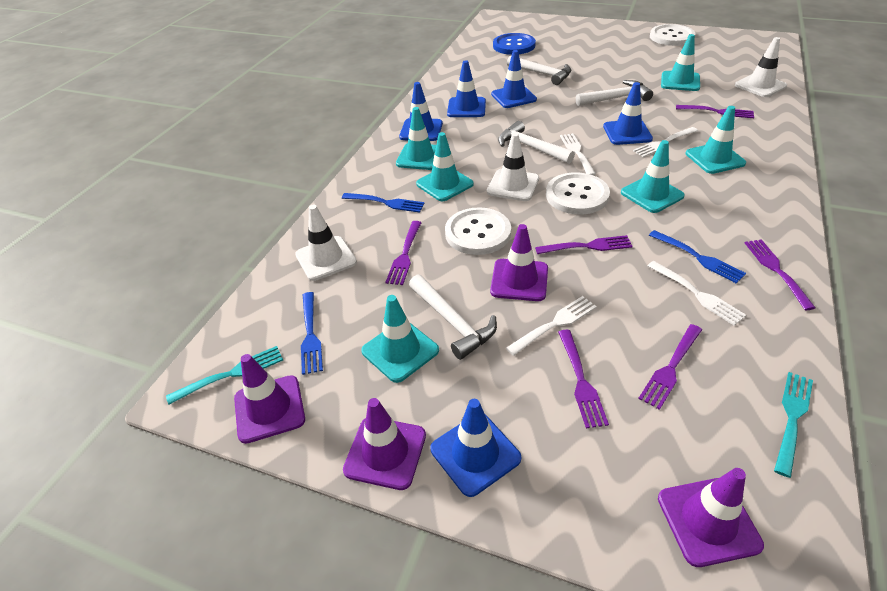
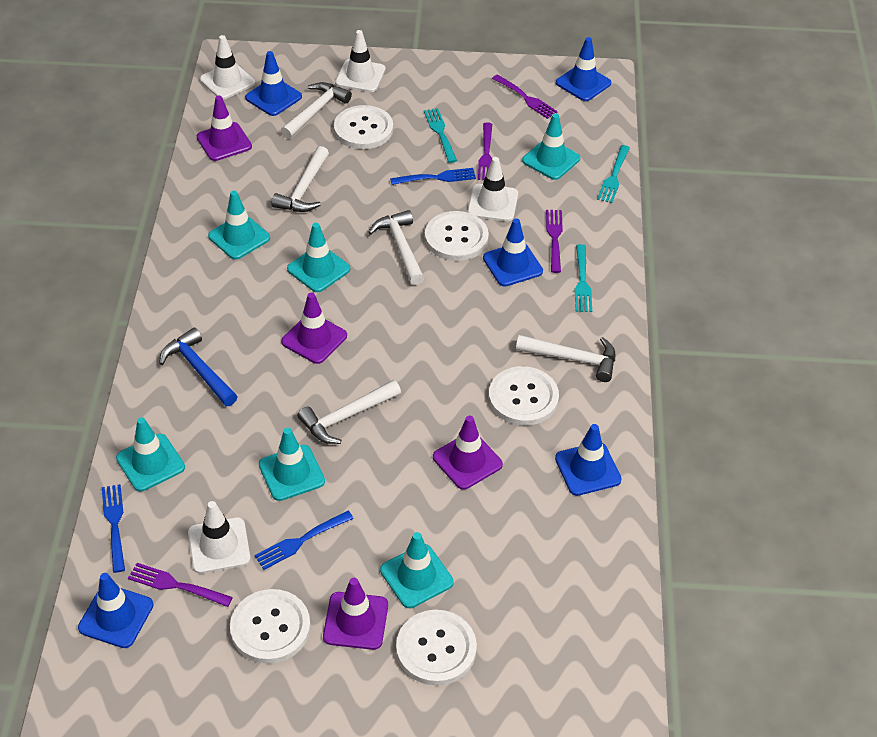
blue button: [493,33,536,55] = 1 -> none = 0
blue hammer: none = 0 -> [159,328,238,406] = 1
purple fork: [385,221,422,285] [535,235,633,254] [558,330,609,428] [638,324,702,410] [676,105,754,118] [745,239,816,310] = 6 -> [128,563,233,607] [478,122,492,180] [492,74,558,119] [546,210,563,273] = 4
turquoise fork: [166,346,283,404] [774,372,813,478] = 2 -> [424,108,457,163] [575,244,592,312] [597,145,630,203] = 3
white button: [445,207,511,255] [546,172,610,214] [650,24,695,46] = 3 -> [230,589,311,664] [334,105,393,149] [396,610,477,686] [425,211,489,261] [489,366,559,426] = 5
white fork: [506,296,597,356] [560,133,596,176] [633,127,698,157] [647,261,746,326] = 4 -> none = 0
white hammer: [409,275,497,360] [498,121,575,164] [507,56,571,85] [576,80,653,106] = 4 -> [272,146,329,212] [281,82,352,139] [298,380,401,444] [368,210,424,285] [516,335,615,382] = 5
white traffic cone: [295,205,357,281] [487,133,539,201] [735,37,787,97] = 3 -> [188,501,251,574] [200,35,255,99] [335,30,386,92] [467,157,518,222] = 4

